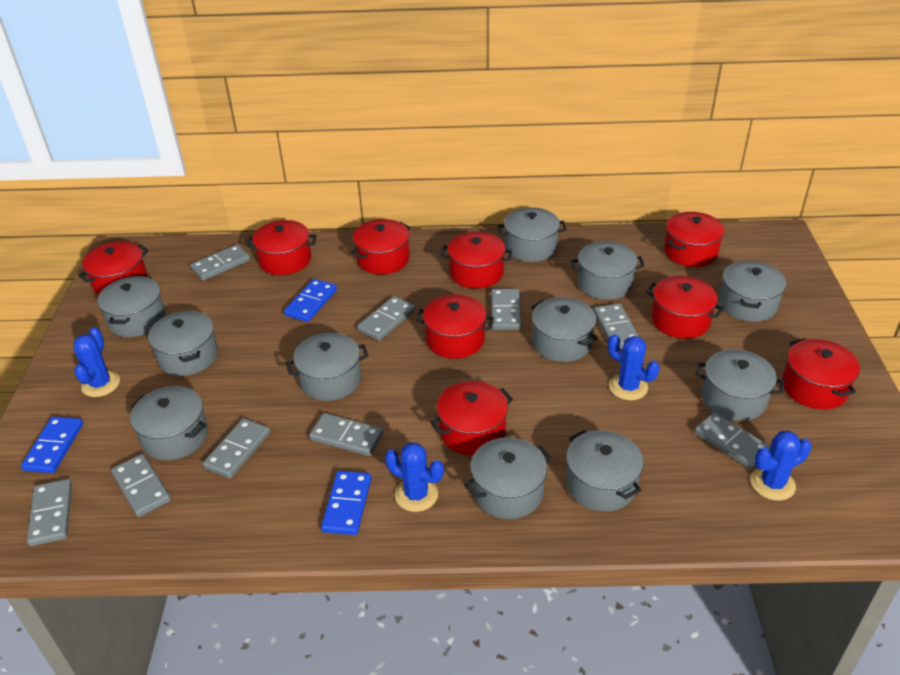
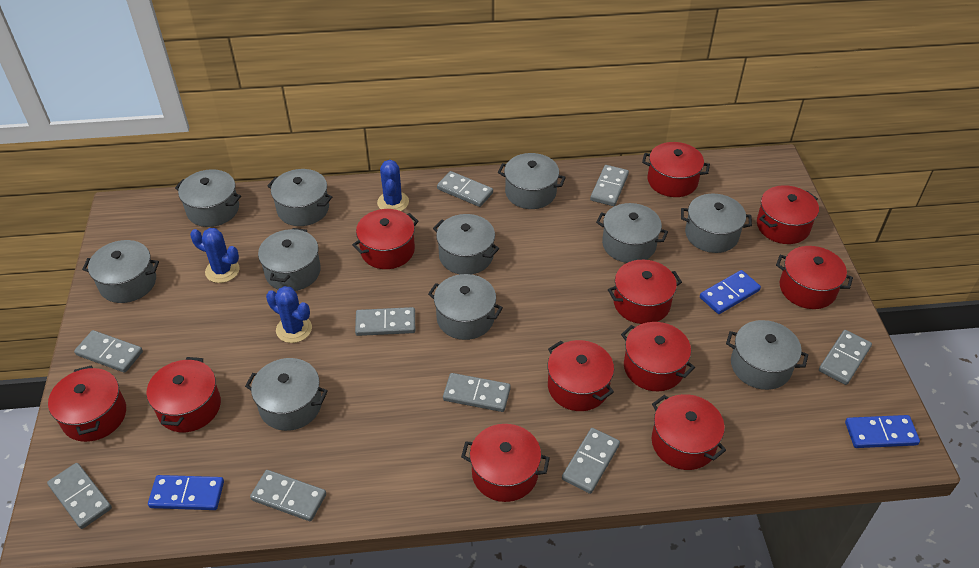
blue cactus: [74,327,120,397] [385,442,444,512] [608,334,660,400] [751,431,812,501] = 4 -> [190,228,240,283] [266,286,312,343] [377,160,409,211] = 3
red pot: [78,241,149,295] [246,220,317,275] [351,219,411,275] [416,294,494,359] [430,381,513,456] [441,232,512,289] [646,276,724,339] [664,212,725,267] [782,338,860,410] = 9 -> [48,366,126,442] [147,357,221,432] [352,209,419,269] [461,424,550,502] [548,340,614,411] [608,260,682,324] [621,322,695,391] [642,142,710,197] [652,394,726,470] [757,185,819,244] [776,246,853,309] = 11

